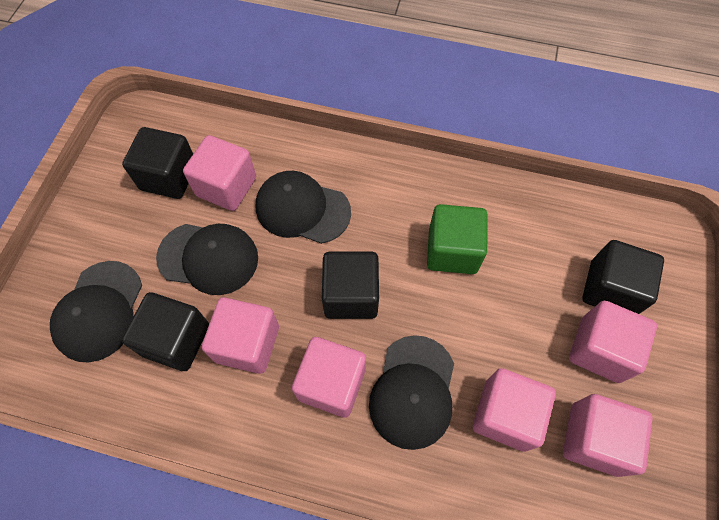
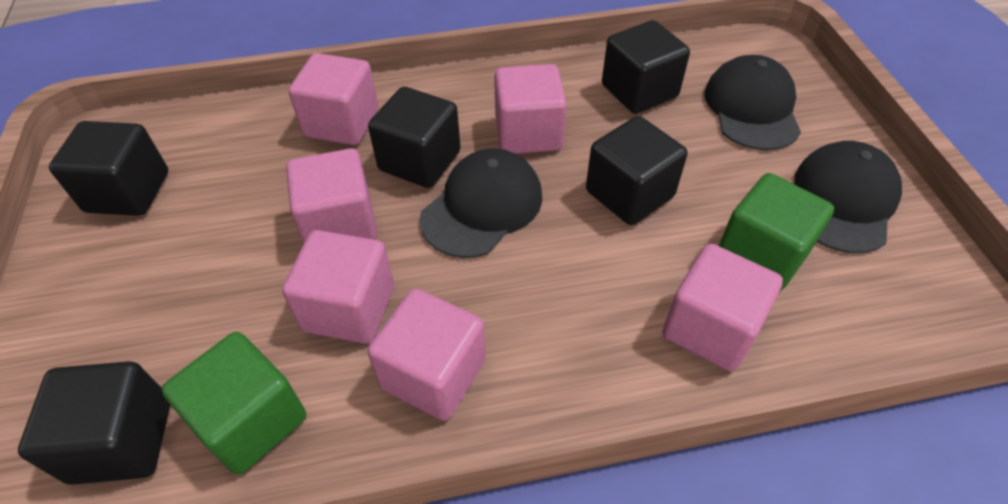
black cap: [50,261,142,363] [156,224,258,295] [256,171,351,244] [369,335,454,450] = 4 -> [420,148,542,258] [705,55,801,151] [795,141,902,253] = 3
black cube: [122,127,193,199] [122,292,209,371] [322,252,379,319] [582,240,664,314] = 4 -> [18,361,170,485] [49,121,168,216] [368,87,461,188] [586,116,687,225] [602,20,690,114] = 5
green cube: [427,204,488,274] = 1 -> [162,332,306,474] [719,173,834,291] = 2

